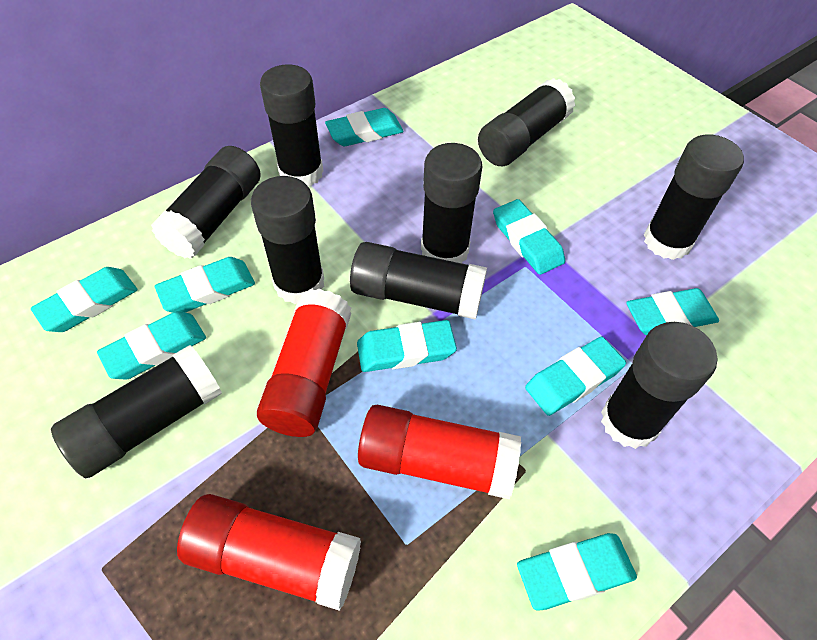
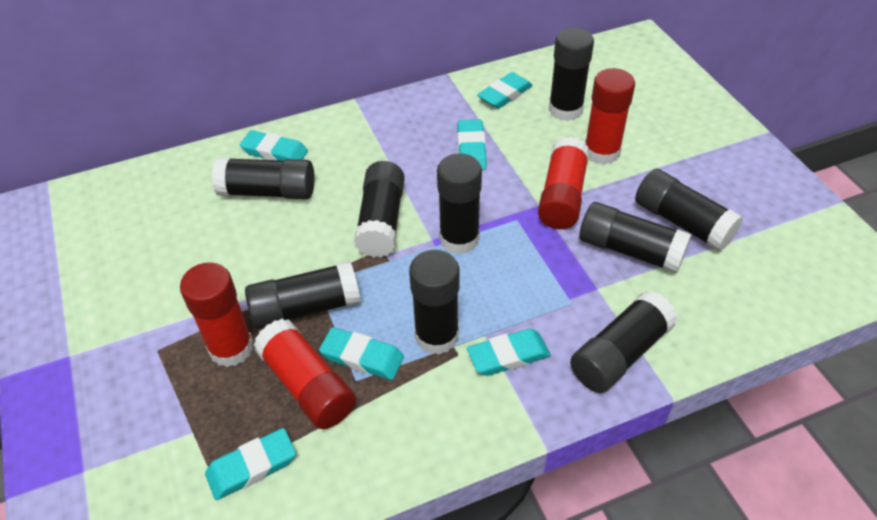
red glue stick: [177,494,361,611] [257,289,351,437] [358,404,521,499] = 3 -> [180,262,254,367] [254,319,356,429] [538,137,590,229] [585,68,635,165] = 4
turquoise eraser: [31,267,138,332] [97,311,206,380] [155,257,255,313] [325,108,404,146] [357,320,457,372] [493,199,565,275] [517,533,637,611] [525,337,626,416] [626,288,719,336] = 9 -> [205,428,296,500] [240,130,308,160] [319,327,404,380] [457,120,487,170] [467,329,551,376] [477,72,533,109] = 6

